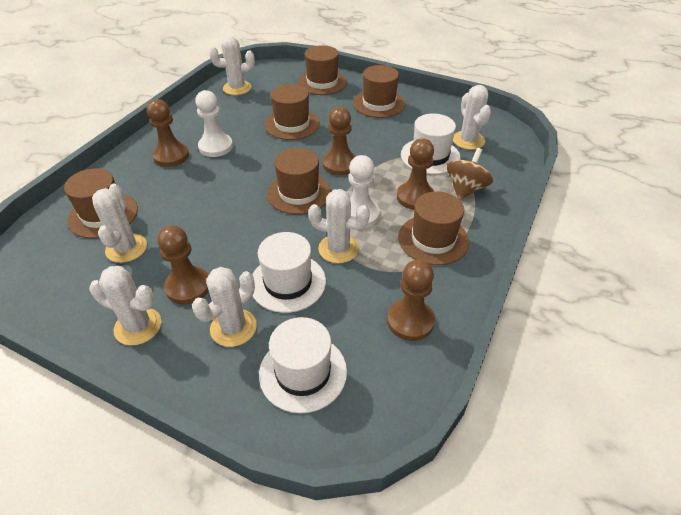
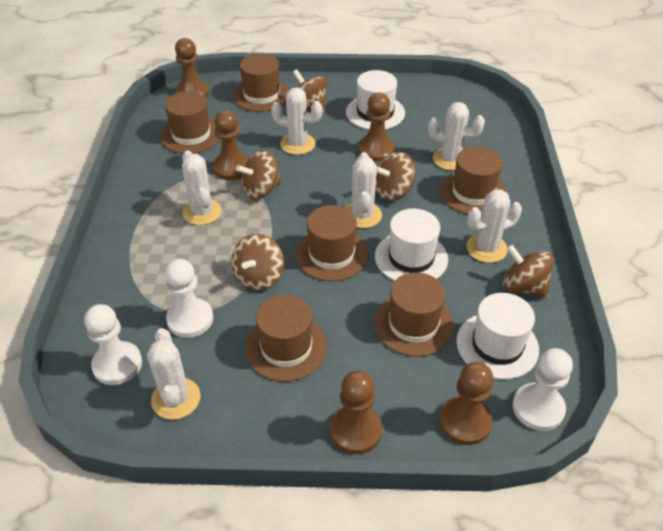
brown spinning top: [447,148,493,200] = 1 -> [232,234,284,290] [236,150,281,200] [293,69,327,113] [375,152,415,201] [503,244,554,298] = 5
white pawn: [195,90,233,157] [348,155,380,228] = 2 -> [84,304,142,385] [165,259,213,338] [513,348,573,431] = 3

